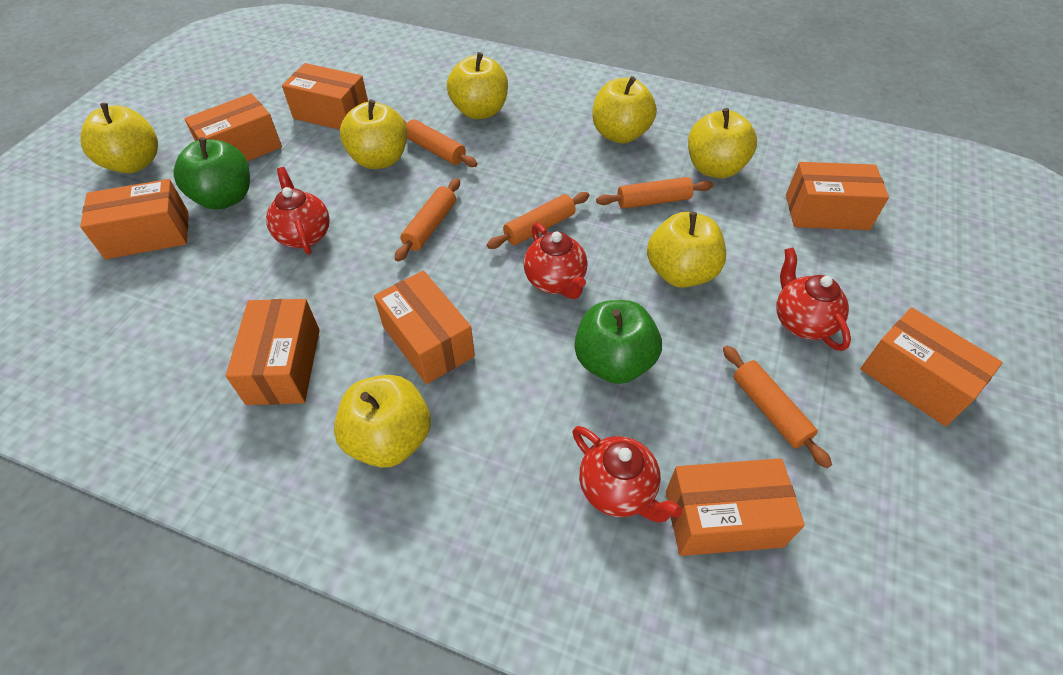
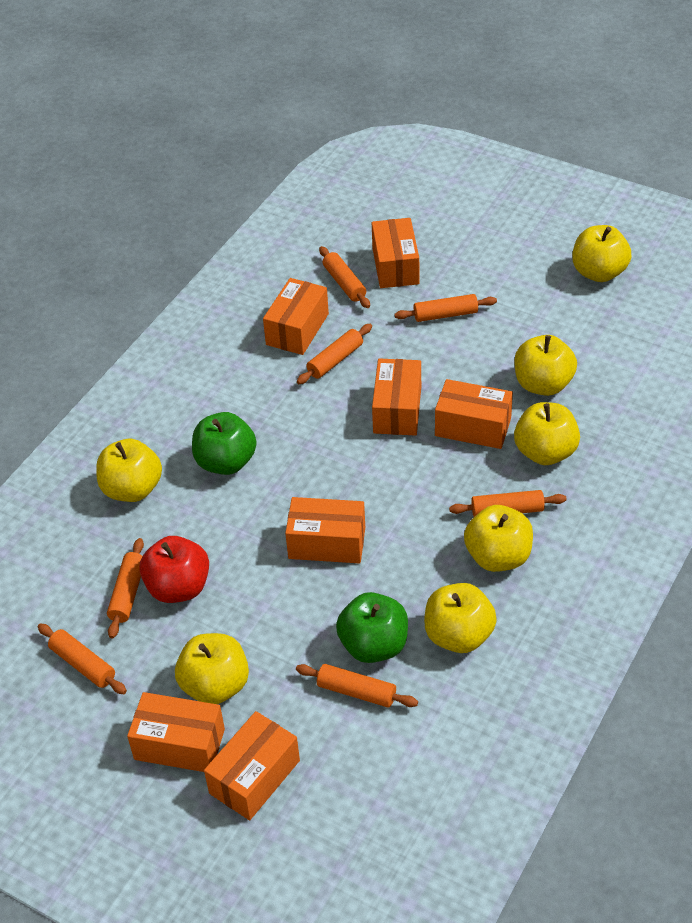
orange box: [80,179,189,259] [184,93,282,162] [226,299,320,405] [282,63,368,130] [374,270,475,384] [666,458,805,556] [786,162,889,230] [860,307,1003,426] = 8 -> [127,692,225,772] [204,711,300,821] [263,278,329,355] [285,497,365,563] [372,218,419,288] [372,358,421,436] [435,379,513,449] = 7
orange rolling pin: [395,178,460,262] [403,119,478,167] [487,192,589,249] [596,177,713,209] [723,346,832,468] = 5 -> [38,624,127,694] [107,538,144,638] [296,664,418,707] [297,324,372,384] [319,246,370,308] [394,294,497,322] [449,490,566,517] = 7
red apple: none = 0 -> [139,536,209,603] = 1
red teapot: [266,167,330,255] [524,223,587,299] [572,426,683,522] [776,247,851,351] = 4 -> none = 0

